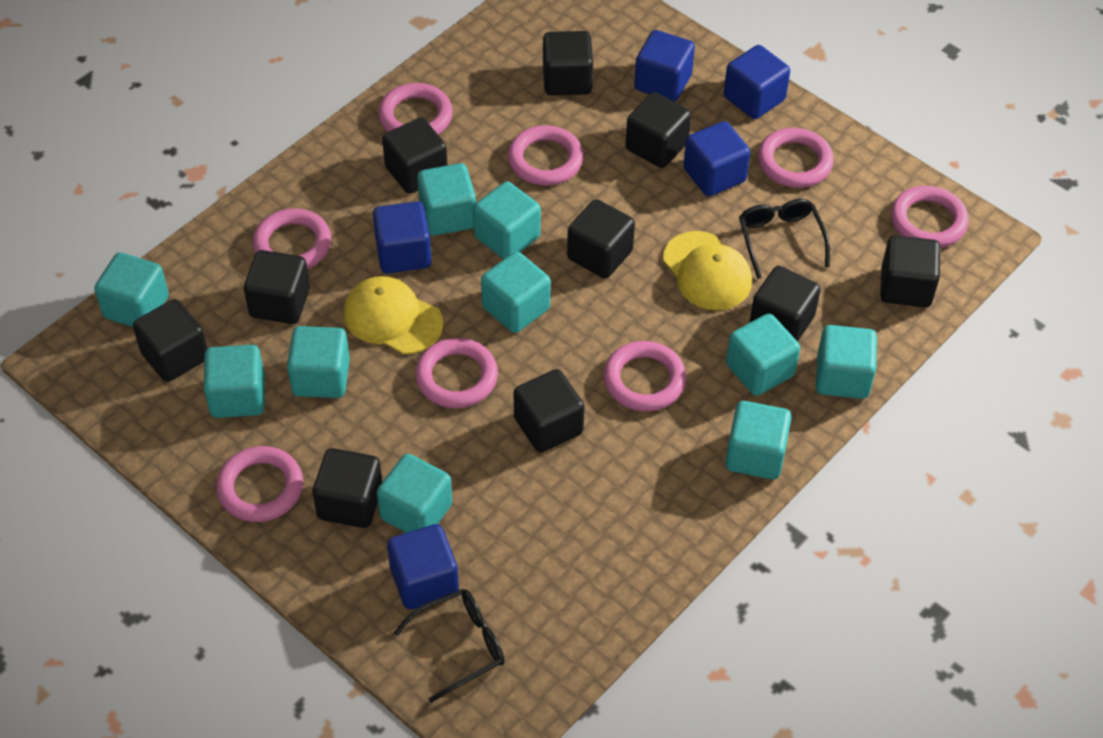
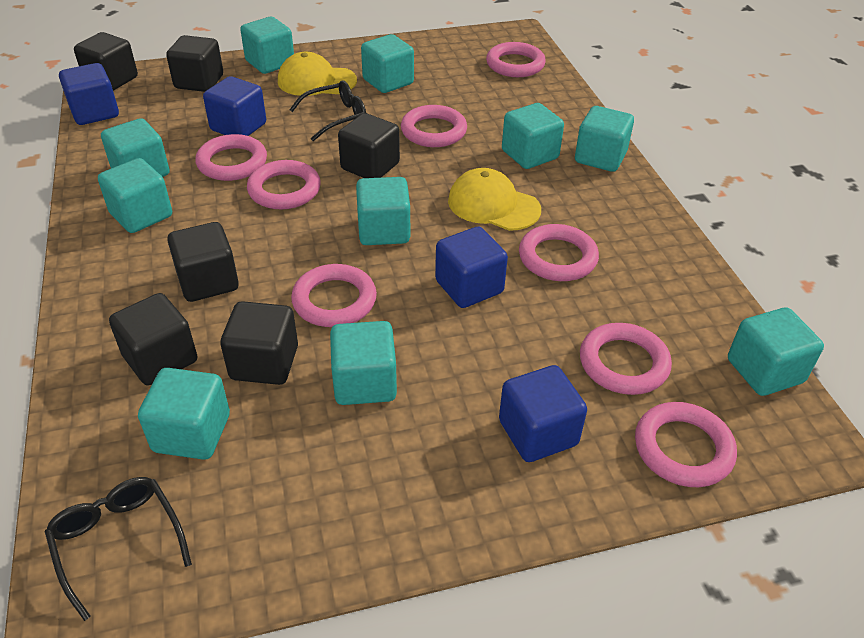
black cube: [133,299,207,382] [244,250,310,324] [313,448,382,528] [382,118,447,194] [514,369,584,453] [543,31,593,95] [567,199,635,278] [626,92,691,168] [749,266,821,342] [880,235,940,307] = 10 -> [74,32,138,91] [109,293,197,385] [166,35,223,92] [167,222,239,302] [220,301,298,385] [338,113,400,178] = 6
blue cube: [373,201,432,273] [387,524,459,609] [634,30,695,102] [683,121,750,196] [724,45,790,119] = 5 -> [59,63,119,125] [203,76,266,136] [435,227,508,308] [499,365,587,462] = 4

